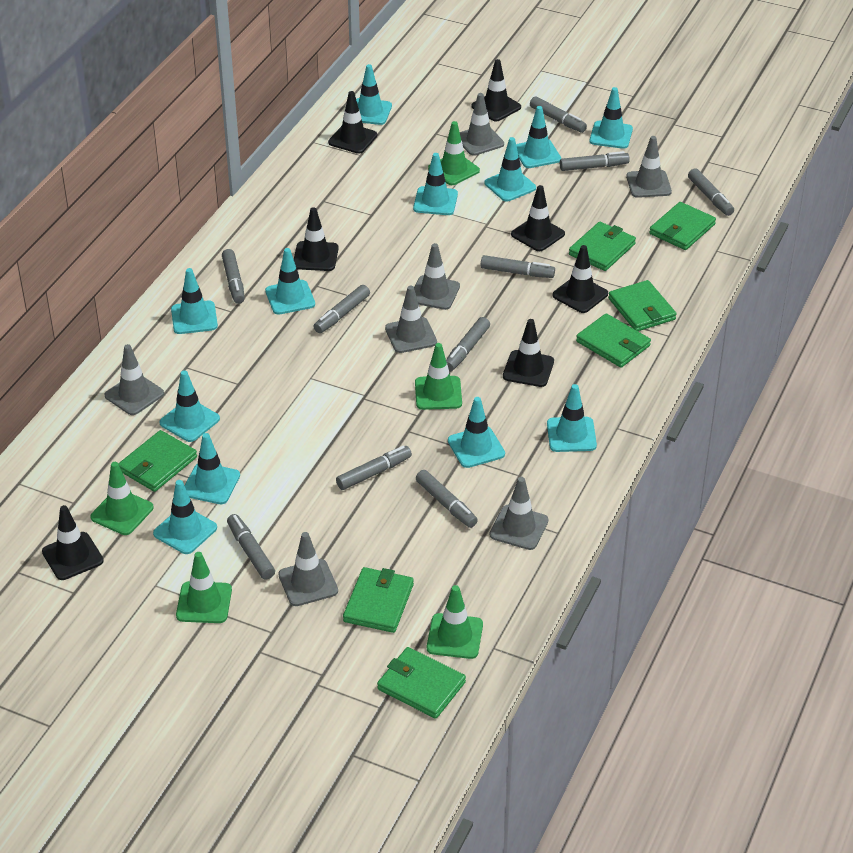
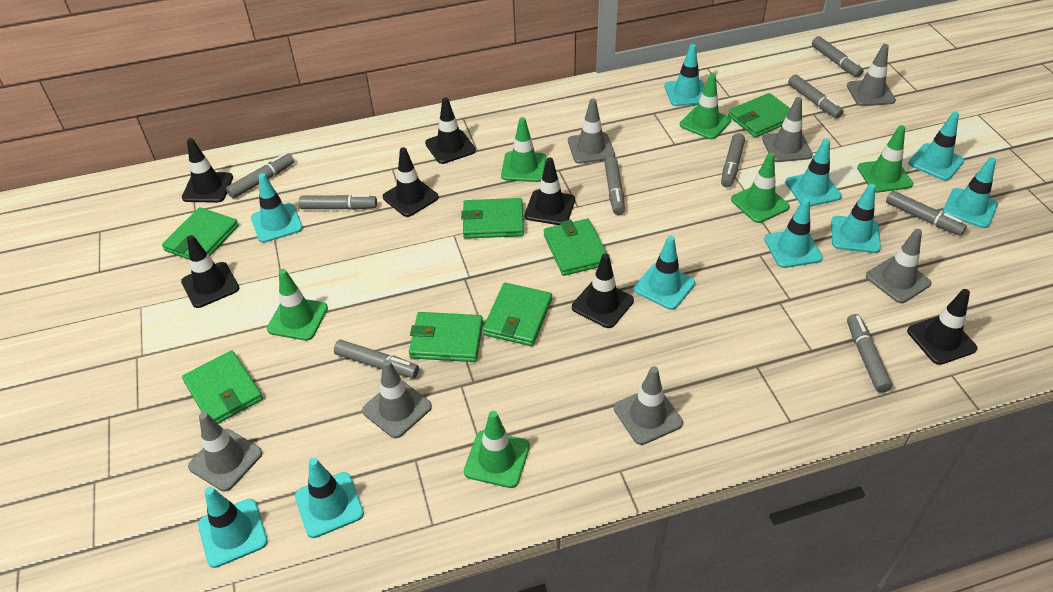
green traffic cone: [90,462,154,535] [176,552,232,623] [415,343,462,410] [427,585,483,659] [428,121,480,185] = 5 -> [267,269,328,341] [464,411,530,488] [501,117,546,182] [680,73,731,139] [731,153,790,223] [857,125,913,193] = 6
grey marker: [222,249,245,304] [227,514,275,580] [313,285,370,333] [336,446,412,490] [416,470,478,528] [446,317,490,371] [481,255,555,278] [530,96,587,133] [560,151,630,171] [688,168,734,216] = 10 -> [226,153,294,198] [299,194,377,210] [334,340,419,378] [604,157,625,215] [721,133,745,188] [788,74,843,118] [812,36,863,77] [847,314,892,393] [886,191,967,236] = 9
turquoise traffic cone: [153,480,217,554] [159,370,220,442] [171,268,218,334] [184,433,240,504] [265,248,315,314] [356,64,392,125] [413,153,458,215] [448,397,505,468] [485,137,536,202] [516,106,561,168] [547,384,597,452] [590,87,633,149] = 12 -> [198,487,268,568] [251,173,303,243] [295,458,364,538] [634,236,695,310] [665,44,705,106] [764,198,823,268] [785,139,842,207] [831,184,881,253] [908,112,964,181] [943,157,998,228] = 10

